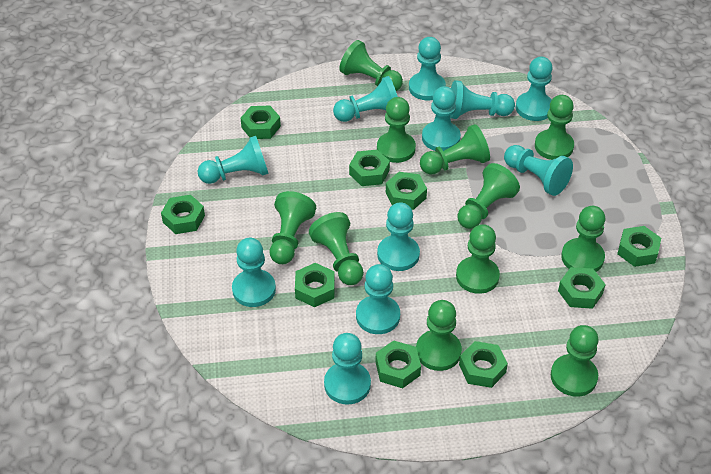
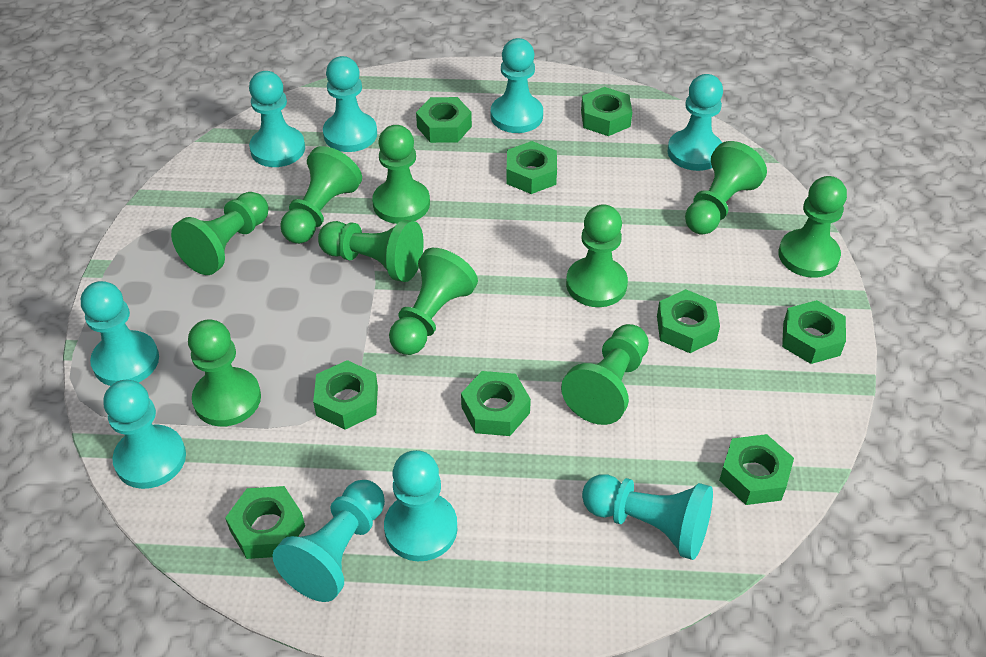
green pawn: [270,191,316,264] [309,212,364,285] [339,40,403,91] [377,97,416,163] [416,300,462,371] [420,124,490,175] [456,224,500,294] [458,163,520,229] [535,95,574,160] [551,325,599,397] [561,206,605,272] = 11 -> [171,192,268,275] [188,319,261,427] [280,146,362,244] [318,220,424,282] [372,125,430,224] [389,248,478,355] [561,324,649,425] [566,204,628,307] [685,141,767,235] [778,176,847,278] = 10
turquoise pawn: [198,136,269,184] [232,238,276,307] [324,333,371,405] [333,76,398,122] [356,264,400,334] [377,202,420,271] [409,37,446,100] [422,86,461,151] [450,80,515,119] [504,145,573,196] [516,57,552,121] = 11 -> [81,281,159,386] [103,380,186,489] [249,71,305,167] [273,480,385,602] [323,56,377,152] [384,450,458,561] [491,38,543,133] [582,474,713,560] [668,74,723,171] = 9

